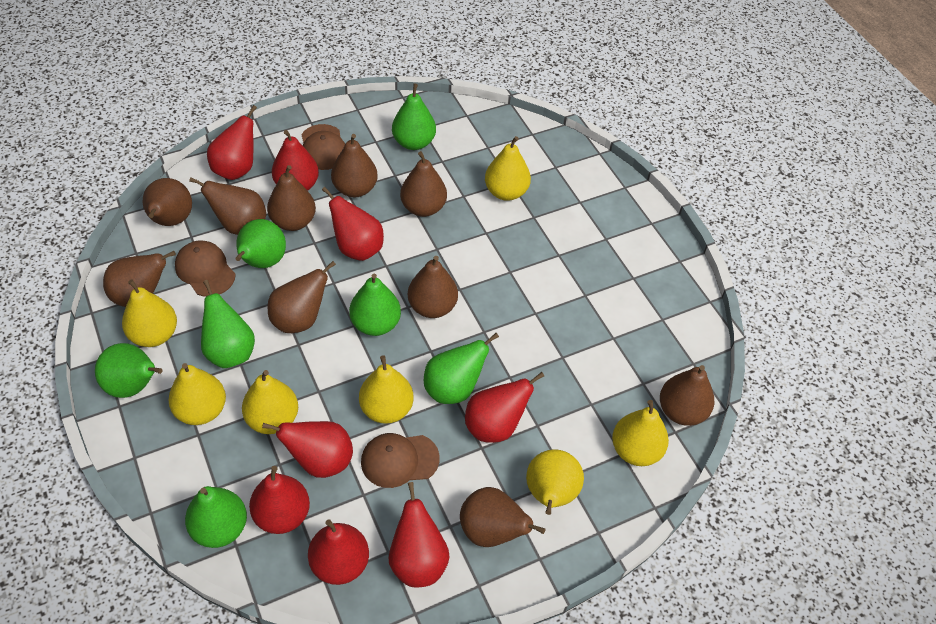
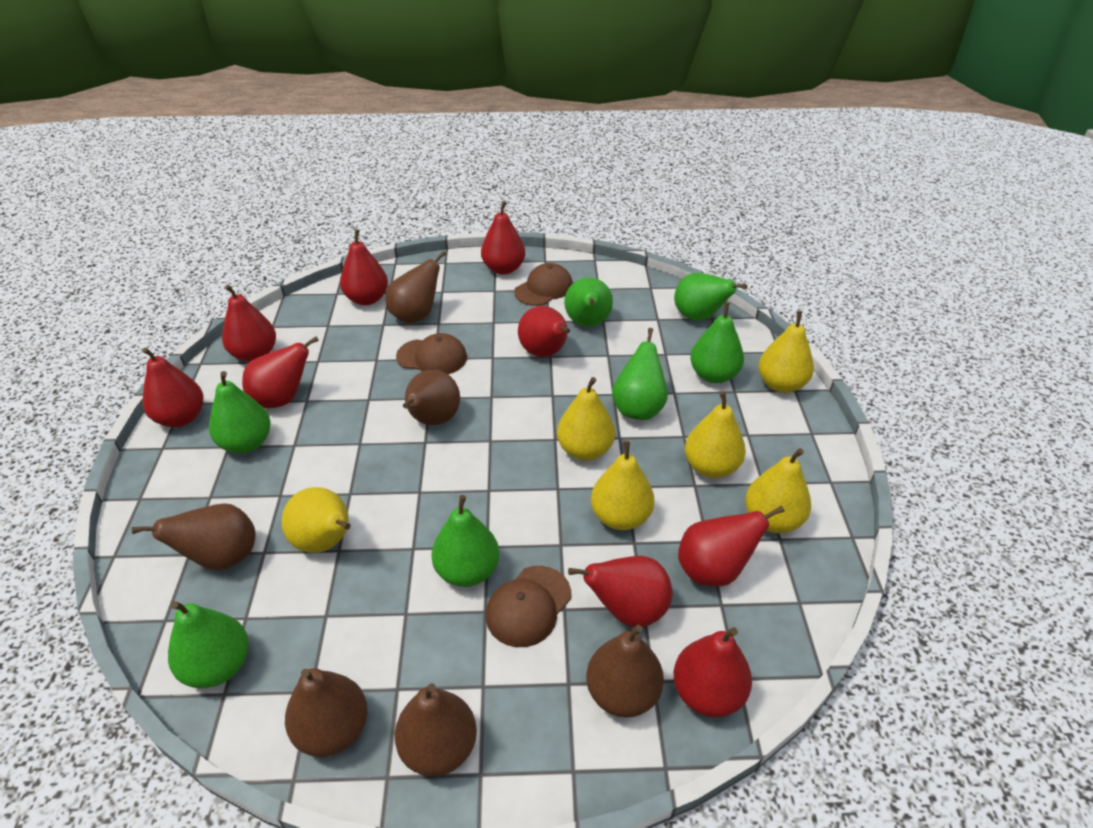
brown pear: [103,251,176,307] [143,178,192,226] [189,177,266,235] [267,165,316,231] [268,261,336,333] [331,134,378,197] [400,151,447,217] [408,256,458,318] [460,487,546,547] [660,365,714,426] = 10 -> [131,503,255,571] [285,668,368,757] [386,251,446,324] [395,683,477,776] [403,370,460,425] [586,625,664,718] = 6
red pear: [207,105,257,180] [249,466,310,534] [262,421,353,478] [272,130,319,191] [308,519,369,585] [322,187,384,261] [389,482,449,587] [465,372,544,443] = 8 -> [142,348,203,427] [222,285,276,362] [242,337,319,408] [340,229,388,305] [481,201,525,275] [518,306,570,357] [568,556,673,627] [673,627,752,717] [678,506,785,587] = 9
yellow pear: [122,279,177,347] [168,363,226,425] [242,370,298,434] [359,355,413,424] [485,136,531,201] [526,449,584,515] [612,400,669,466] = 7 -> [282,487,351,553] [557,377,615,461] [591,441,655,530] [685,392,746,478] [745,448,811,533] [758,311,814,393] = 6

